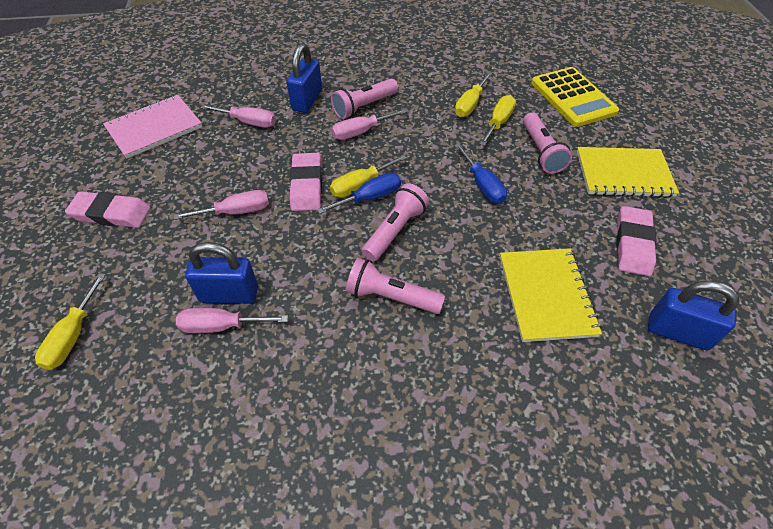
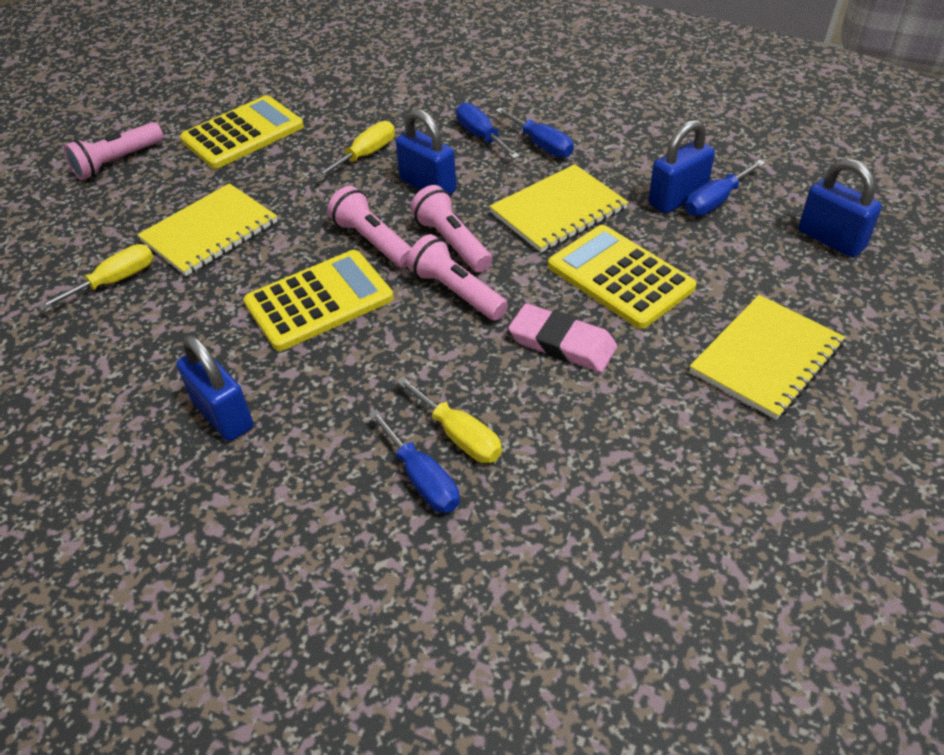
blue padlock: [185,242,258,304] [287,43,322,113] [648,281,739,350] = 3 -> [177,335,253,441] [396,109,456,194] [649,120,715,214] [799,158,882,257] = 4
blue screwdriver: [317,173,401,214] [454,144,507,204] = 2 -> [369,409,460,513] [456,103,520,159] [495,108,574,158] [685,160,765,216] = 4
pink eraser: [65,191,151,228] [289,153,322,211] [616,206,656,276] = 3 -> [508,303,617,372] = 1
pink notebook: [103,95,202,159] = 1 -> none = 0
pink screwdriver: [174,190,269,220] [176,308,288,333] [200,105,276,128] [332,109,407,140] = 4 -> none = 0
yellow calculator: [531,67,619,127] = 1 -> [180,95,304,169] [244,250,394,351] [548,225,697,329] = 3
yellow notebook: [500,248,602,342] [577,147,679,197] = 2 -> [137,183,277,276] [489,164,628,253] [690,295,845,420] = 3
yellow screwdriver: [35,273,106,370] [330,155,407,198] [455,72,492,117] [479,95,516,146] = 4 -> [38,244,153,311] [315,121,395,179] [396,376,502,463] = 3

